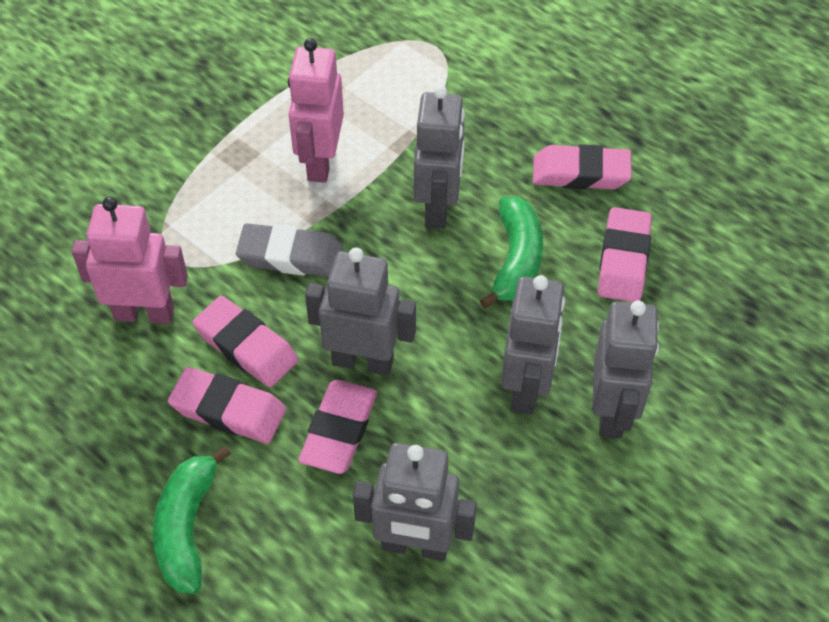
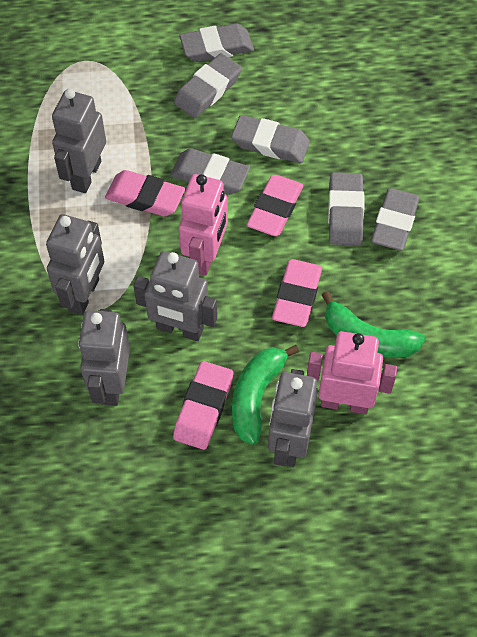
grey eraser: [236,223,343,277] = 1 -> [170,148,250,195] [174,53,242,118] [179,23,254,62] [231,115,310,163] [328,172,365,245] [371,188,420,251] = 6
pink eraser: [168,367,286,444] [192,296,299,387] [298,380,377,474] [533,144,632,189] [598,207,652,302] = 5 -> [105,170,185,216] [173,361,233,450] [247,175,303,236] [272,259,322,327] = 4

